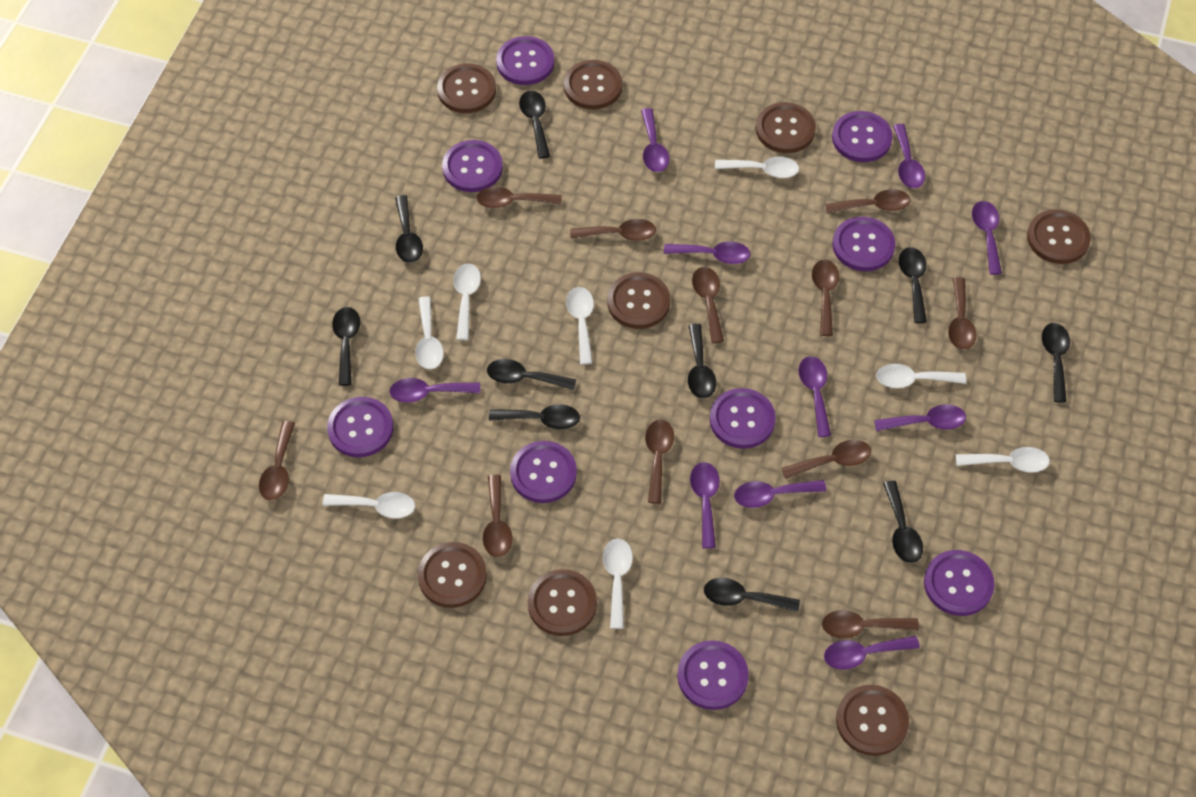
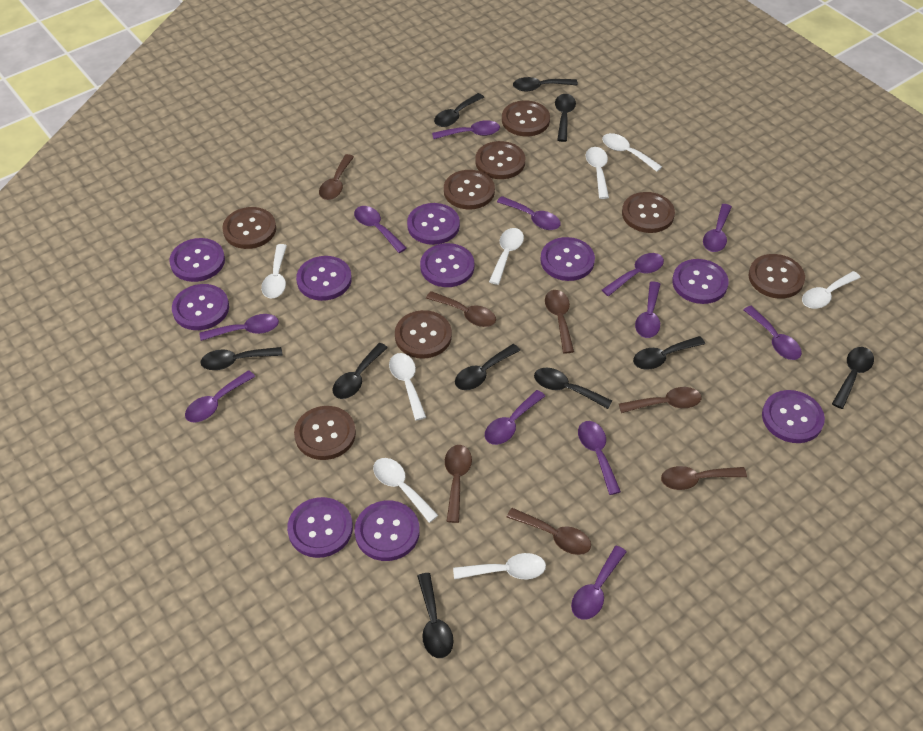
brown spoon: [259,421,295,501] [476,186,562,208] [483,475,513,557] [570,219,656,241] [645,420,674,504] [692,267,724,343] [781,440,871,479] [812,260,839,336] [822,610,919,639] [825,189,911,214] [948,277,976,350] = 11 -> [319,154,354,200] [426,291,496,327] [445,445,472,523] [507,508,591,555] [545,290,574,353] [619,387,702,413] [661,466,747,490] = 7
purple button: [327,397,393,457] [442,140,503,192] [496,36,554,85] [510,441,577,503] [677,640,749,710] [710,388,776,449] [832,111,893,162] [833,217,895,271] [924,550,995,616] = 9 -> [169,238,225,282] [172,284,229,330] [287,497,353,558] [296,256,352,301] [354,500,420,561] [407,203,460,245] [420,243,474,287] [540,237,595,281] [672,259,729,304] [762,390,825,443] = 10
purple spoon: [389,378,480,403] [641,108,669,172] [664,241,751,264] [690,462,720,549] [734,480,826,508] [799,356,831,437] [824,636,920,670] [874,404,966,431] [893,124,925,188] [972,201,1002,275] = 10 -> [185,370,255,422] [200,314,279,341] [354,206,407,253] [432,120,500,139] [485,390,545,445] [497,196,561,230] [571,546,627,620] [578,421,621,495] [602,253,664,296] [635,281,660,338] [703,204,732,252] [744,306,802,360] = 12

